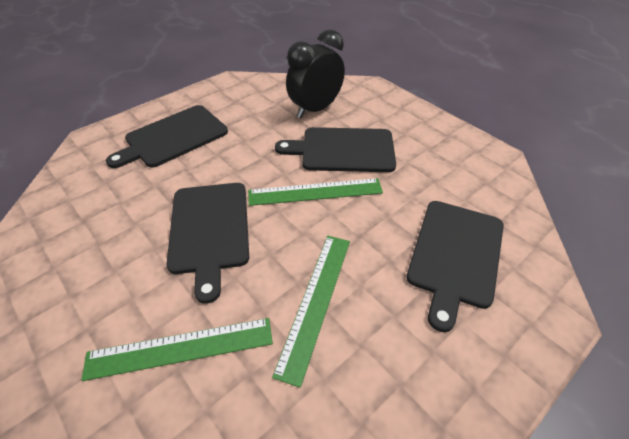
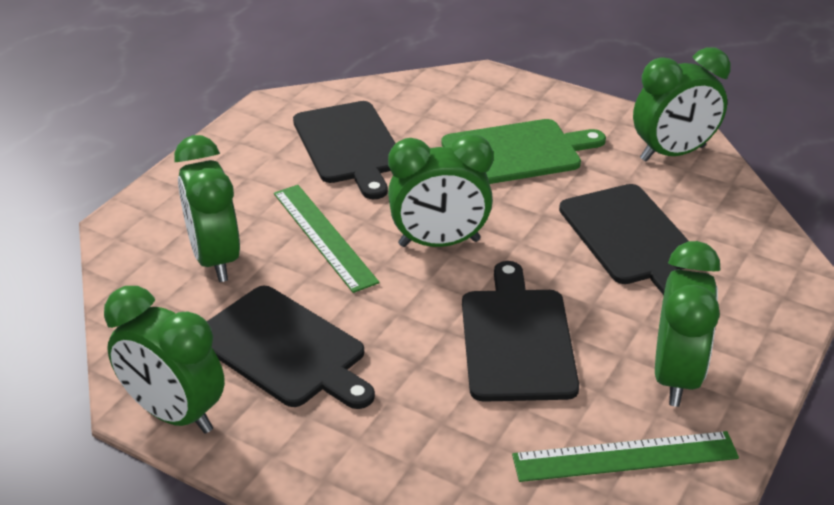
black clock: [286,29,345,118] = 1 -> none = 0
green clock: none = 0 -> [104,286,225,434] [174,135,240,282] [388,134,493,247] [633,47,731,161] [655,241,720,407] = 5
green cutting board: none = 0 -> [441,119,606,184] = 1
green ruler: [82,318,273,381] [248,178,383,206] [272,236,350,388] = 3 -> [274,185,380,293] [512,431,739,482] = 2

